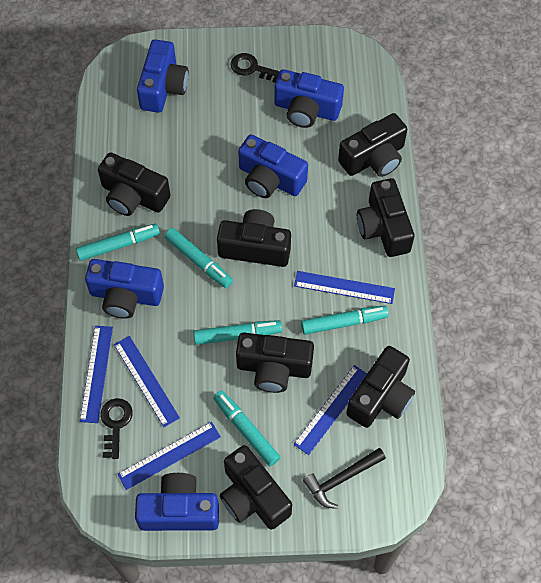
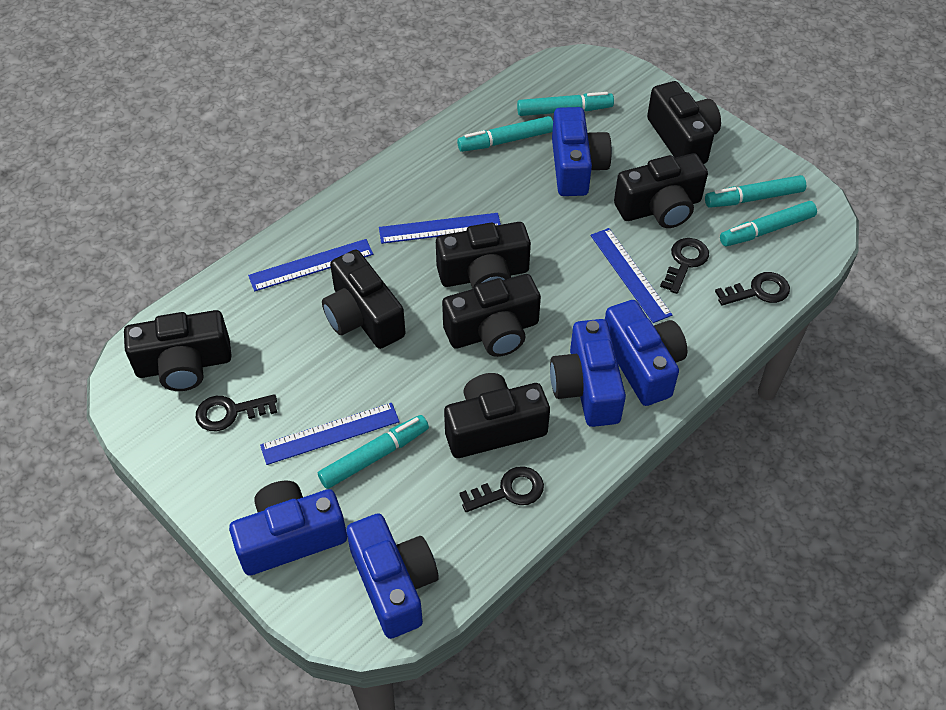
black hammer: [303,448,386,509] = 1 -> none = 0
black key: [100,398,133,459] [230,53,280,83] = 2 -> [196,394,277,431] [459,466,544,512] [660,238,709,294] [715,272,790,306] = 4
blue ruler: [80,326,113,423] [114,336,180,427] [117,422,221,490] [294,271,395,304] [294,365,367,455] = 5 -> [248,239,373,291] [260,403,400,465] [379,213,501,244] [590,228,672,323] = 4

